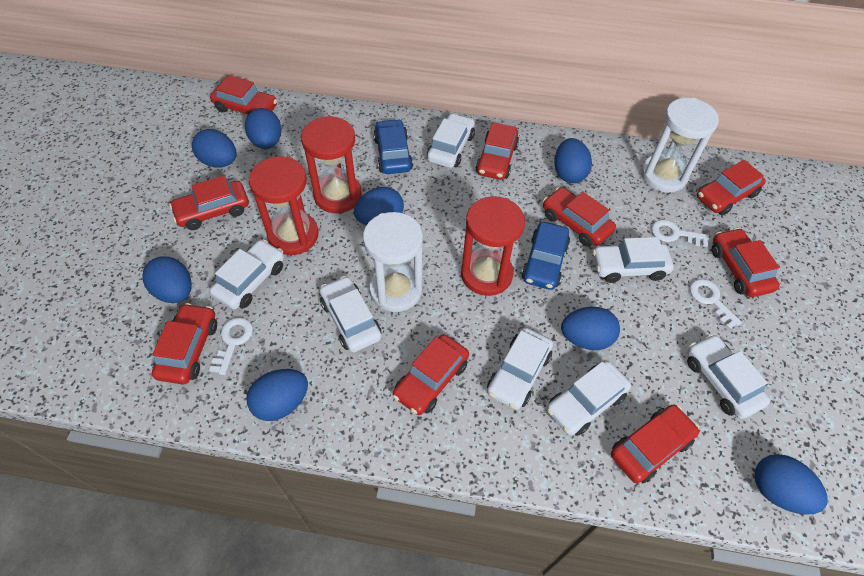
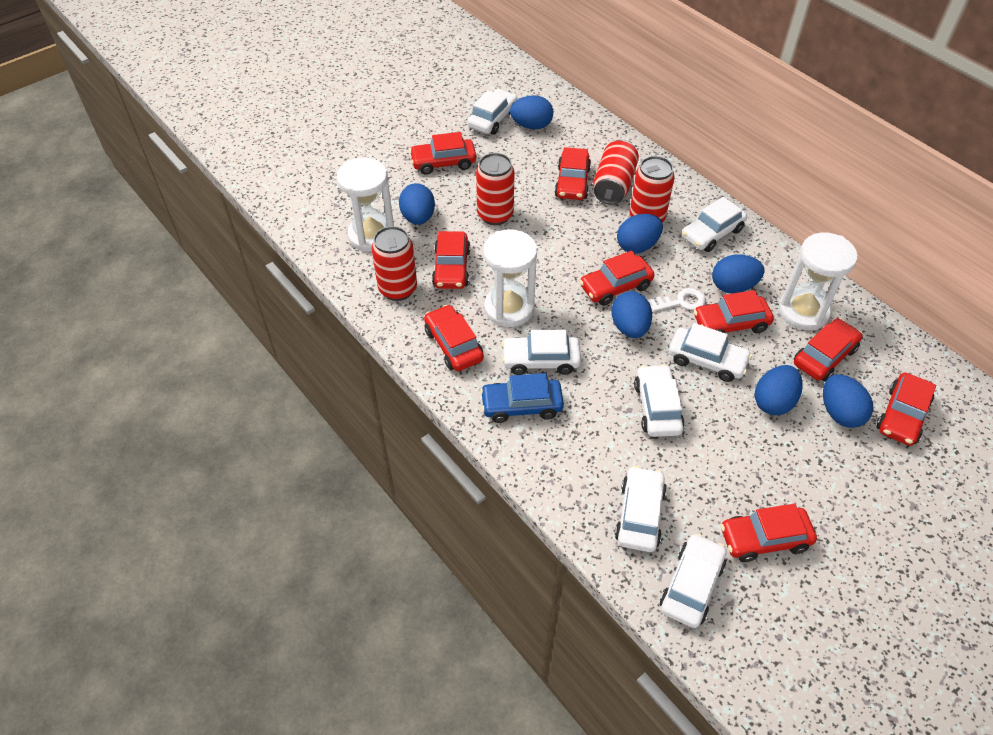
blue car: [373,119,413,174] [521,222,570,290] = 2 -> [480,373,564,423] = 1
blue egg: [142,256,192,303] [192,129,236,167] [245,108,282,149] [247,369,308,421] [354,187,404,225] [554,138,592,183] [561,307,620,350] [754,454,828,515] = 8 -> [399,183,435,225] [510,95,553,130] [611,291,652,338] [617,214,663,254] [712,255,765,293] [755,365,803,415] [823,374,874,428] = 7
red can: none = 0 -> [371,226,417,301] [476,153,515,225] [593,140,639,204] [629,156,675,222] = 4
red hourglass: [249,157,319,255] [301,116,362,213] [461,196,525,296] = 3 -> none = 0
white hourglass: [363,212,423,312] [641,98,719,193] = 2 -> [337,158,394,252] [483,229,537,327] [778,232,858,330] = 3
white key: [209,317,253,375] [651,219,709,247] [690,279,742,330] = 3 -> [649,288,706,312] = 1

